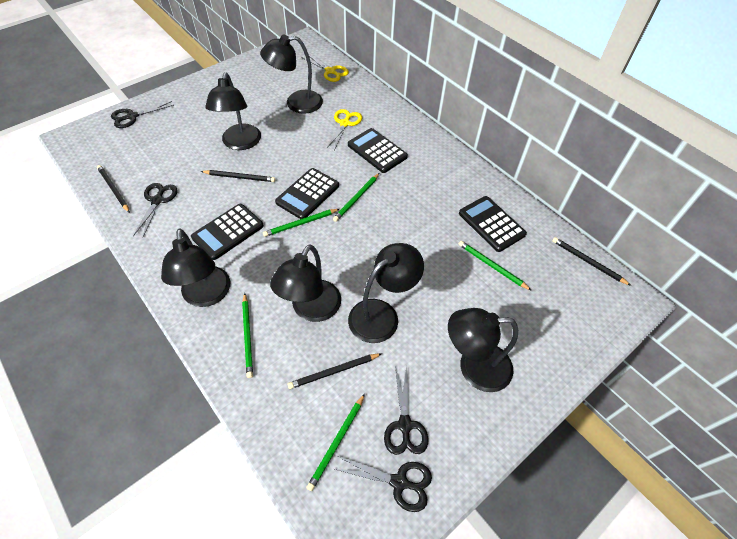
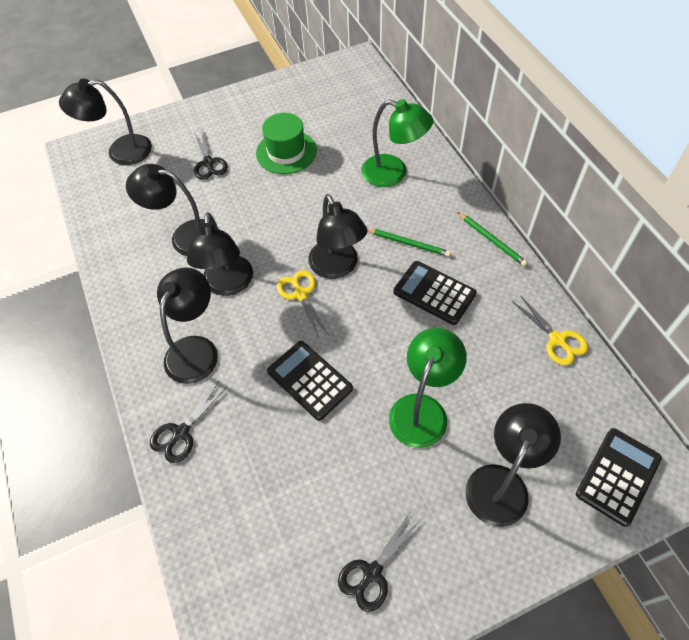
black calculator: [191,204,264,260] [275,168,339,219] [348,128,408,173] [459,196,527,252] = 4 -> [267,341,353,421] [393,261,476,325] [576,428,662,527] = 3
black pencil: [97,165,130,213] [201,170,276,182] [287,353,382,389] [552,237,631,286] = 4 -> none = 0
black scissors: [111,101,174,128] [133,183,178,237] [335,456,432,512] [384,366,428,455] = 4 -> [150,381,227,463] [194,130,228,180] [338,511,421,612] = 3
green hat: none = 0 -> [256,113,317,174] = 1
green lamp: none = 0 -> [361,99,433,187] [389,328,467,448] = 2
green pencil: [242,293,253,378] [263,209,339,237] [306,394,365,491] [333,173,380,222] [459,241,532,291] = 5 -> [367,228,451,257] [458,212,528,266] = 2

